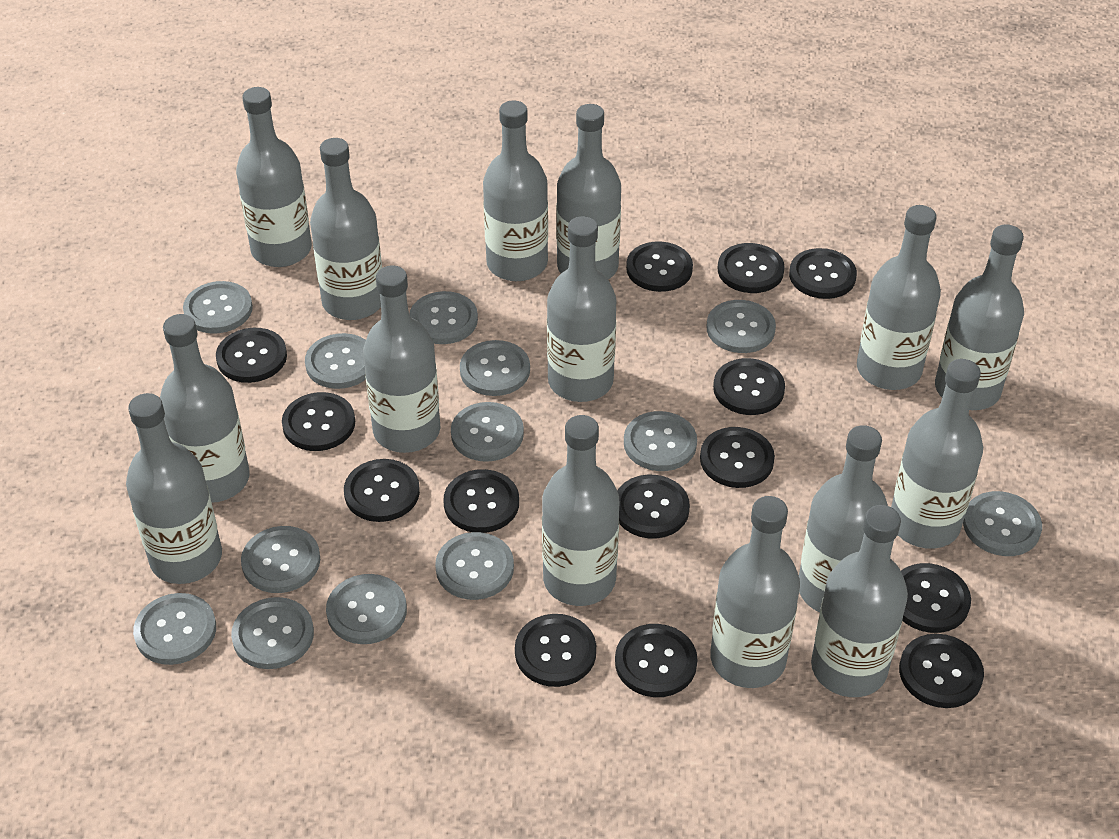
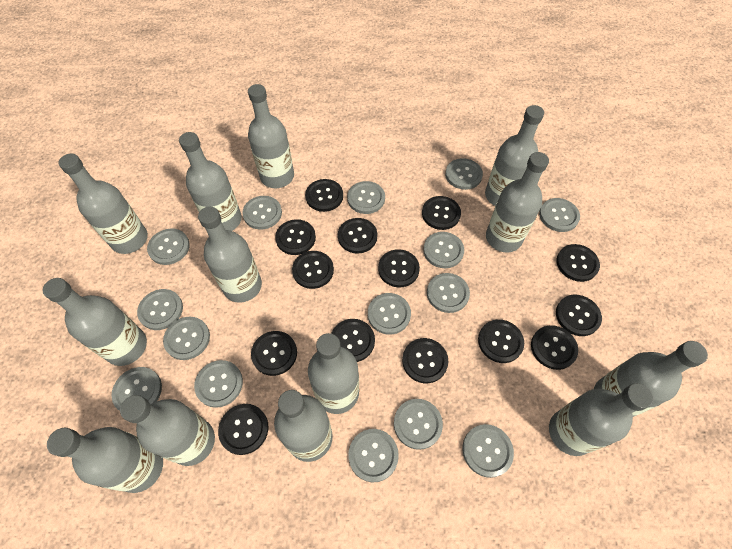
grey bottle: [126,393,222,584] [160,314,250,503] [236,87,312,267] [310,138,382,320] [363,265,440,453] [483,100,548,281] [542,415,619,606] [547,216,616,402] [556,104,621,279] [711,496,800,688] [799,425,888,613] [811,505,908,697] [857,205,941,390] [891,359,983,549] [935,225,1024,410] = 15 -> [42,278,147,366] [47,427,163,493] [59,154,148,254] [120,395,215,466] [179,132,242,231] [198,207,262,303] [248,84,294,188] [274,390,333,462] [308,333,359,414] [485,105,544,206] [486,152,549,252] [549,383,653,456] [594,341,708,417] = 13
grey button: [133,593,216,665] [183,281,253,334] [231,597,314,669] [241,526,320,593] [305,333,366,389] [326,574,407,644] [409,291,478,344] [435,532,514,600] [451,402,524,462] [460,340,530,396] [624,411,697,471] [706,300,776,353] [963,491,1042,556] = 13 -> [111,367,162,411] [137,289,183,330] [147,228,190,265] [163,317,210,360] [194,360,243,408] [242,196,282,230] [347,181,385,214] [348,429,399,482] [368,293,411,335] [394,399,443,450] [423,232,464,268] [427,273,470,313] [445,158,483,190] [462,424,514,478] [539,198,580,232] = 15

